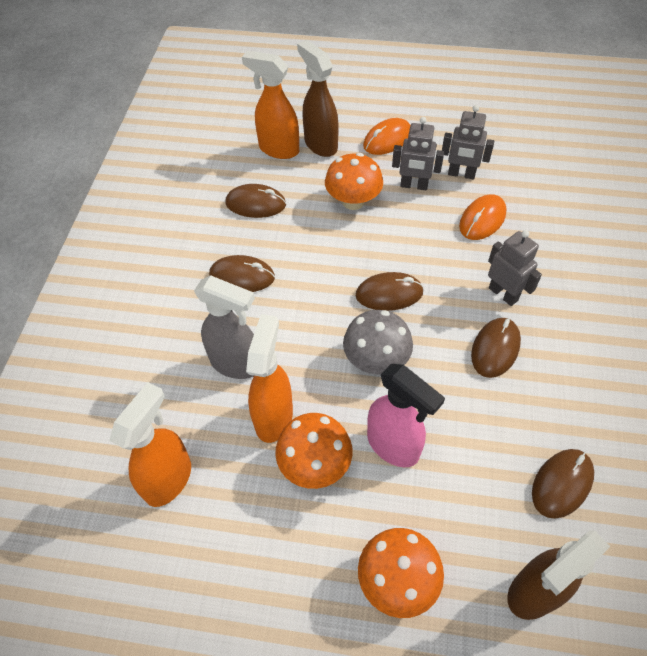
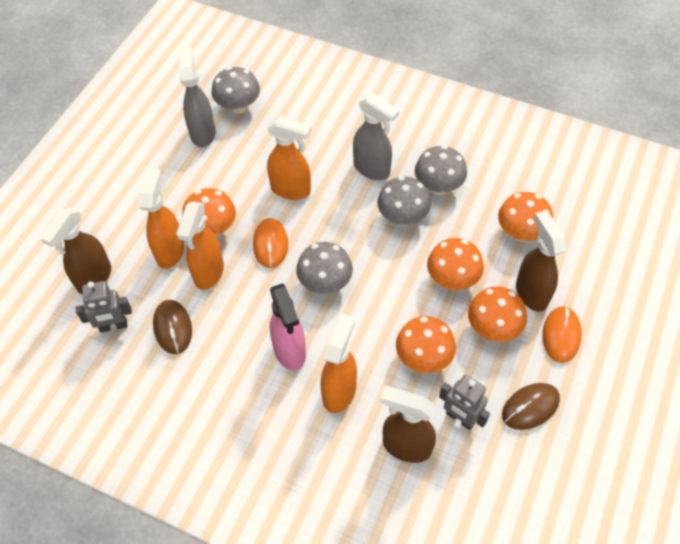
brown mouse: [209,255,275,292] [226,184,286,218] [356,272,424,311] [471,318,521,378] [532,449,594,519] = 5 -> [153,300,192,354] [502,383,560,430] = 2
brown spray bottle: [297,40,339,157] [507,530,610,620] = 2 -> [40,208,111,294] [380,386,436,463] [516,210,566,311] = 3
grey mushroom: [343,310,413,374] = 1 -> [212,67,260,114] [296,242,353,294] [377,176,431,226] [415,145,467,195] = 4
grey robot: [392,117,444,190] [442,105,494,179] [488,230,542,306] = 3 -> [76,281,132,333] [439,375,490,430] = 2
grey spray bottle: [194,275,255,379] = 1 -> [180,47,215,147] [353,93,399,180] = 2
orange mushroom: [275,413,352,489] [325,153,383,210] [358,528,444,618] = 3 -> [182,188,236,236] [396,316,456,373] [427,238,484,290] [468,287,527,342] [498,192,553,242] = 5
orange spray bottle: [109,382,191,507] [242,51,299,159] [246,314,293,443] = 3 -> [139,168,184,269] [176,201,224,290] [267,116,311,200] [321,313,357,413] = 4

